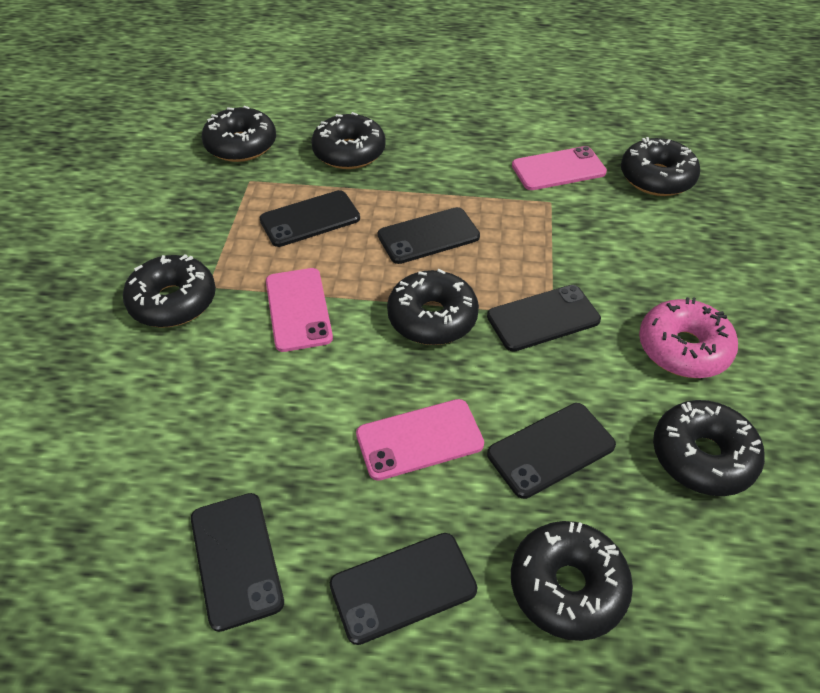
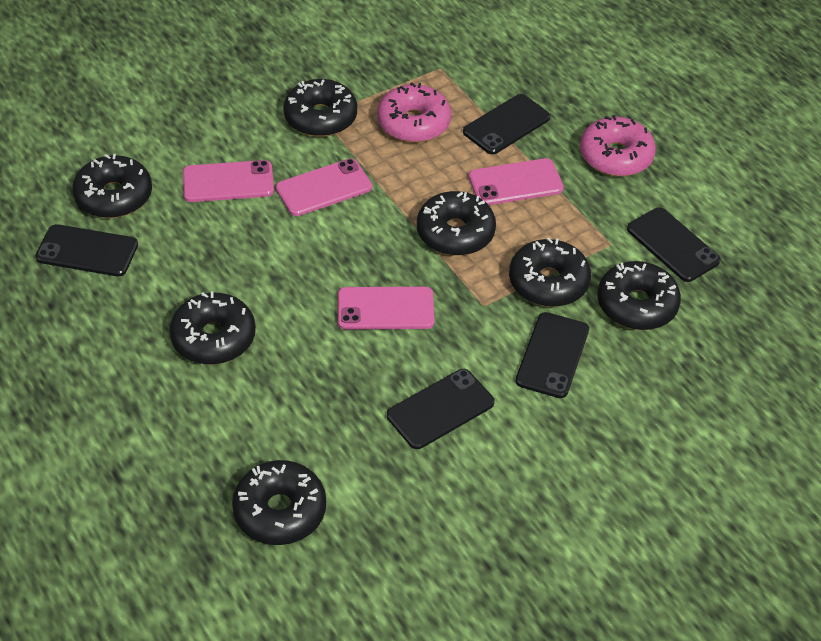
black phone: [191,493,284,632] [259,190,360,247] [330,533,477,645] [378,207,480,264] [487,285,601,352] [487,403,616,499] = 6 -> [35,224,138,276] [387,369,495,449] [463,94,551,154] [515,312,589,398] [627,207,721,282] = 5
pink donut: [639,297,738,378] = 1 -> [377,82,451,142] [580,115,656,176] = 2
pink phone: [266,268,333,352] [356,399,484,481] [512,146,607,190] = 3 -> [183,160,274,202] [276,159,372,216] [338,287,435,330] [469,158,564,205] = 4

